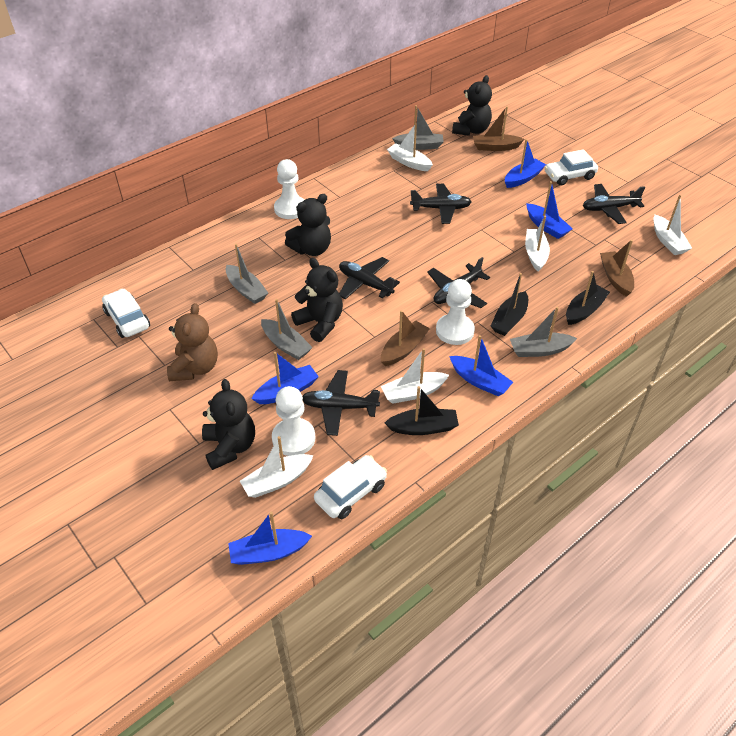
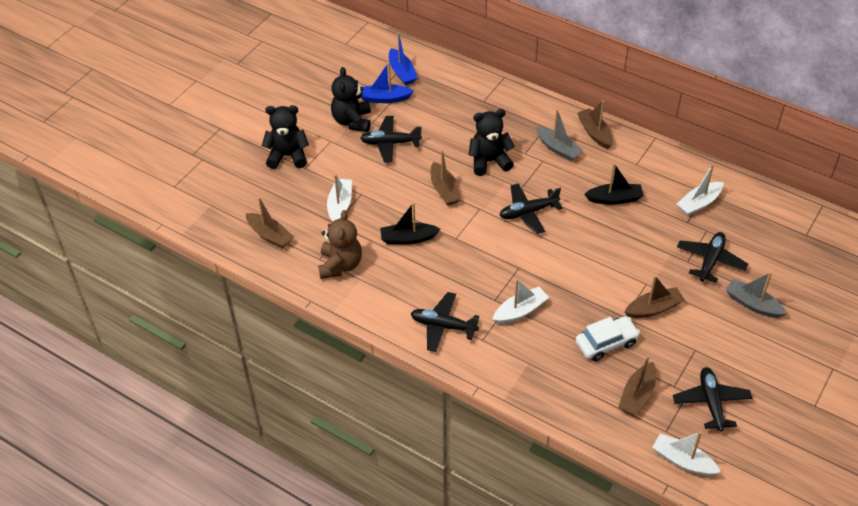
black boat: [385,386,459,435] [491,273,528,336] [566,271,610,325] = 3 -> [380,202,440,244] [585,163,644,205] = 2
black teddy bear: [202,379,255,470] [285,194,331,256] [291,258,343,342] [452,75,492,136] = 4 -> [262,105,309,169] [331,67,371,132] [468,109,515,176] = 3
blue boat: [228,511,312,565] [252,352,319,404] [449,335,513,396] [505,139,546,188] [526,181,573,239] = 5 -> [361,62,414,103] [389,33,417,85] = 2
brown boat: [381,310,430,366] [473,106,524,151] [600,240,634,297] = 3 -> [246,197,294,248] [431,150,461,206] [577,101,613,149] [619,356,656,415] [625,276,685,318] = 5
grey boat: [226,244,268,304] [261,299,313,360] [392,105,444,150] [510,307,577,357] = 4 -> [536,109,583,161] [725,272,787,318] = 2
white boat: [240,436,314,498] [381,348,449,404] [387,123,433,171] [525,216,550,272] [653,195,692,255] = 5 -> [327,174,352,221] [492,279,549,324] [652,432,721,476] [677,164,724,216] = 4
white car: [102,289,150,338] [314,455,387,519] [544,149,598,186] = 3 -> [576,316,640,361] = 1
white pawn: [272,386,315,456] [274,159,304,219] [436,279,475,345] = 3 -> none = 0

